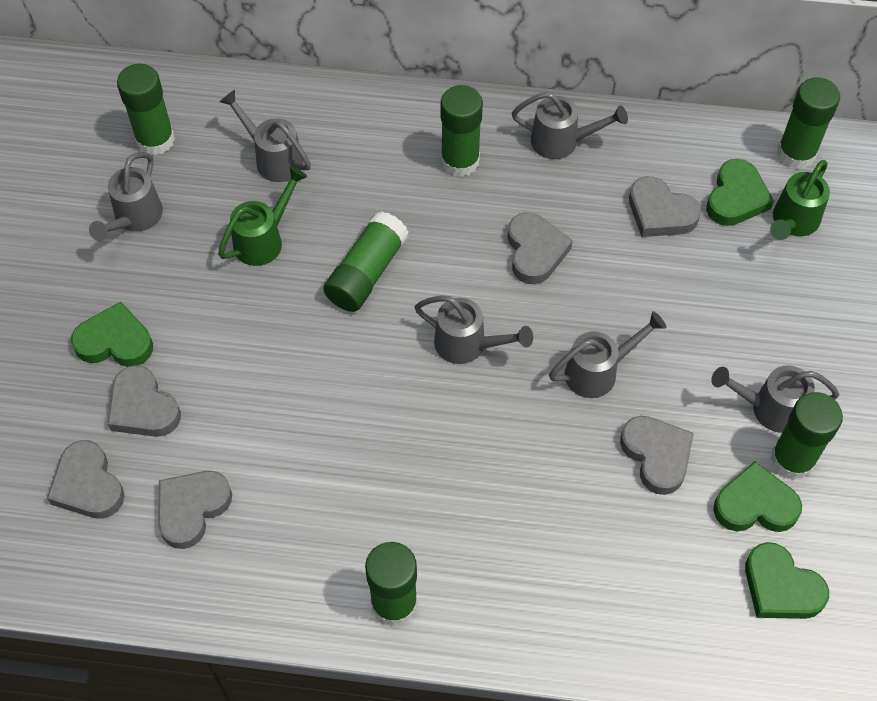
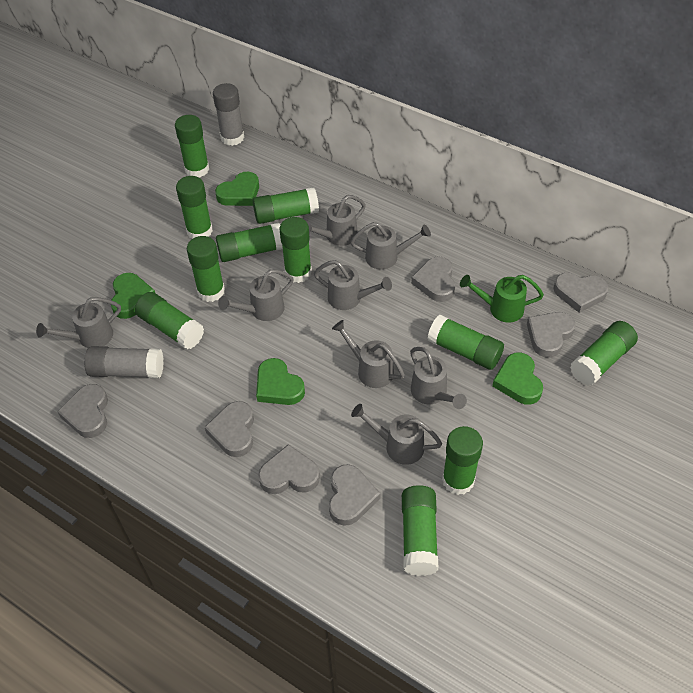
green glue stick: [117,64,175,155] [323,211,409,312] [365,542,418,626] [440,85,483,177] [771,392,843,480] [777,77,840,169] = 6 -> [135,292,204,349] [175,115,209,177] [176,176,213,239] [187,236,225,302] [216,223,283,262] [253,187,319,224] [280,217,312,283] [402,485,439,576] [427,315,504,370] [442,426,483,495] [570,321,638,385] = 11
green watering can: [218,166,307,266] [770,160,830,240] = 2 -> [460,275,544,322] = 1
grey glue stick: none = 0 -> [84,346,164,379] [213,83,244,146] = 2
grey heart: [47,440,125,519] [107,365,181,437] [158,471,232,549] [508,212,573,284] [620,416,694,495] [629,176,701,237] = 6 -> [57,384,108,438] [205,401,254,457] [258,444,320,494] [329,464,381,526] [411,256,455,302] [527,312,576,358] [554,273,609,313] = 7
grey watering can: [89,152,163,241] [220,90,311,182] [415,296,533,364] [512,92,628,159] [549,311,666,398] [711,365,839,433] = 6 -> [36,297,121,348] [218,269,294,321] [306,195,366,246] [314,260,392,310] [332,320,405,388] [350,222,431,270] [351,404,442,465] [410,347,467,409] = 8

